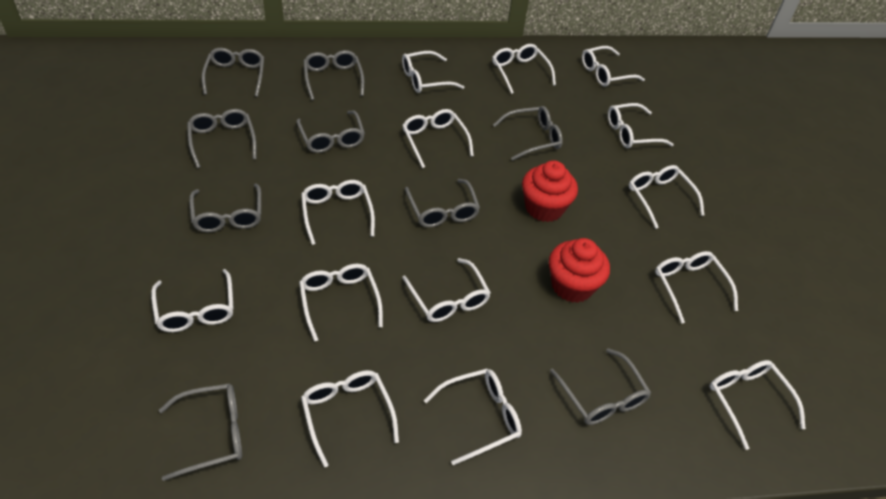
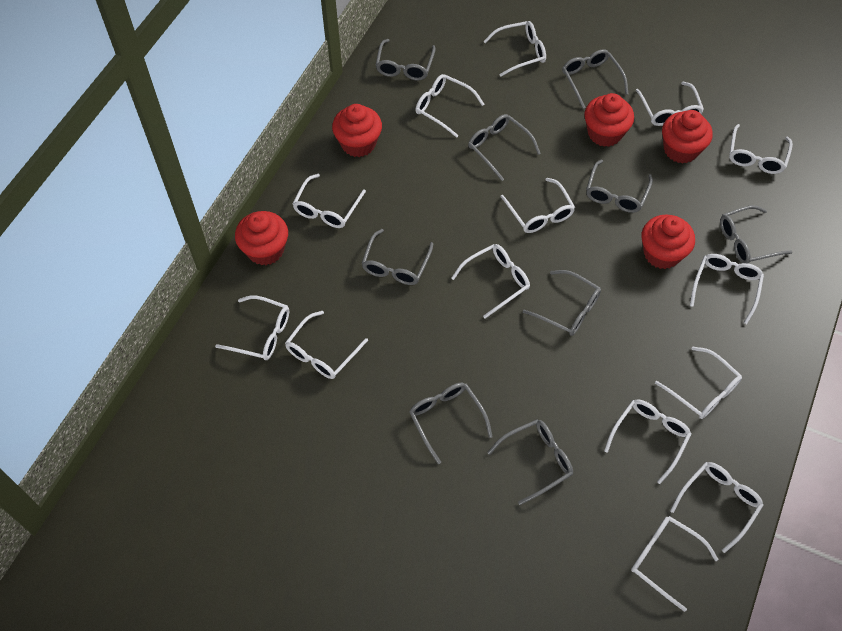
red cupcake: [522,160,578,222] [549,238,610,303] = 2 -> [235,211,288,265] [332,104,382,157] [584,93,634,147] [642,215,695,269] [662,110,713,163] = 5

